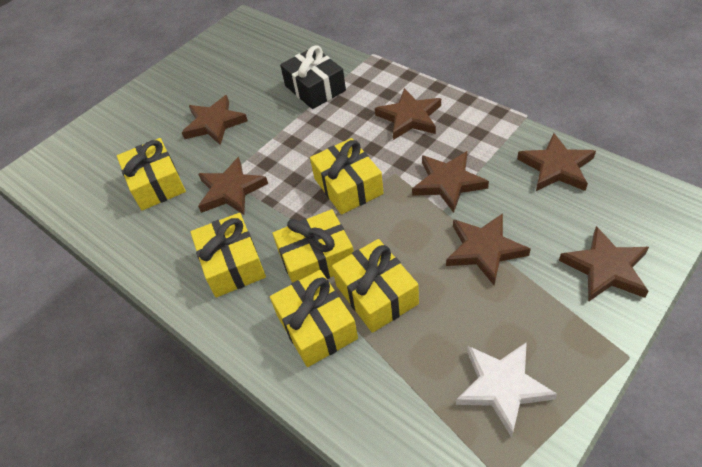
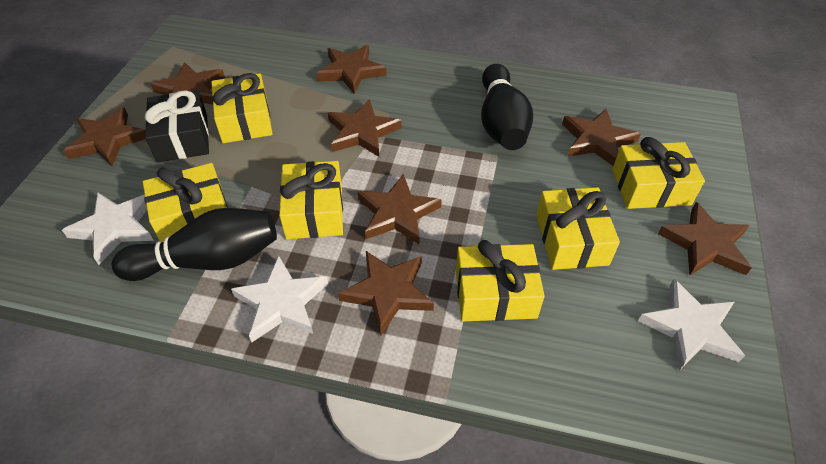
black bowling pin: none = 0 -> [112,208,277,281] [481,64,533,150] = 2
brown star: [182,95,248,145] [198,157,268,215] [375,88,441,140] [412,151,489,213] [446,213,531,286] [517,133,596,191] [559,226,649,302] = 7 -> [63,107,146,166] [151,62,225,105] [316,45,386,94] [328,99,402,157] [338,251,434,335] [358,174,442,245] [562,108,641,166] [658,202,752,276] = 8
white star: [456,342,557,438] = 1 -> [62,193,154,265] [231,256,328,342] [638,279,745,370] = 3

